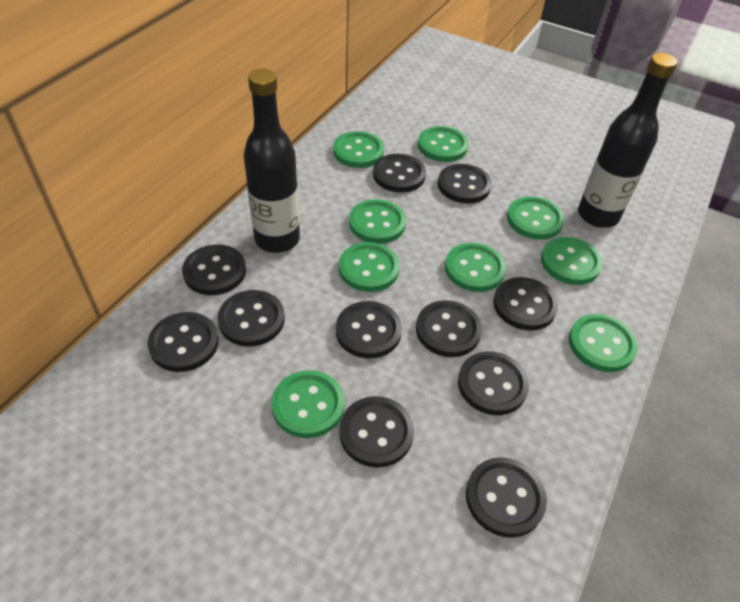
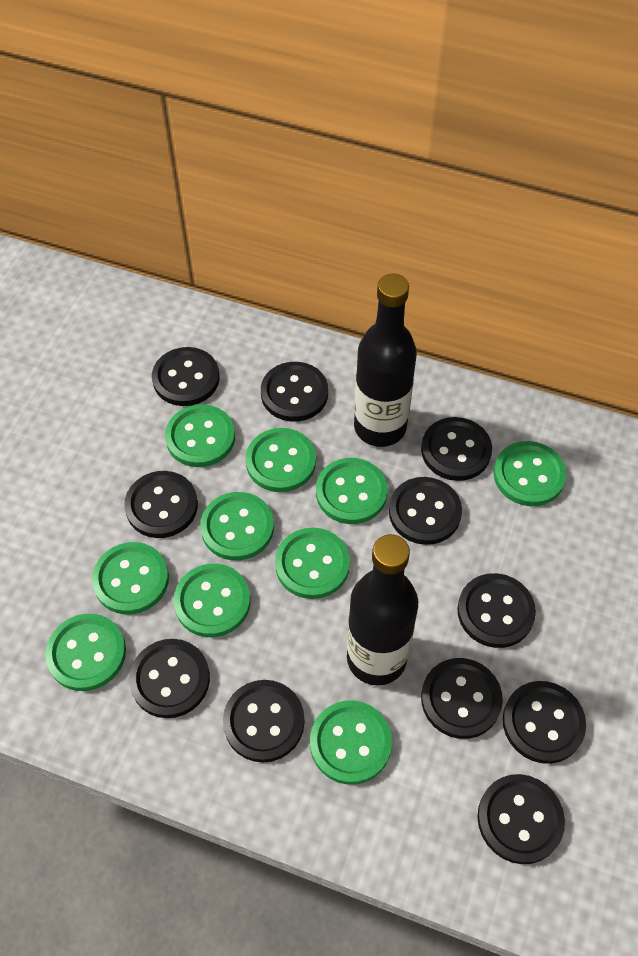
green button: [272,370,345,438] [333,131,384,168] [339,242,400,292] [349,199,406,244] [418,126,468,162] [445,243,506,292] [507,196,564,240] [541,237,602,285] [569,314,638,372] = 9 -> [45,614,126,691] [92,542,169,614] [165,404,235,467] [173,564,250,637] [200,492,274,561] [245,428,316,492] [275,527,350,599] [310,701,392,785] [316,458,388,524] [494,441,566,506] = 10

